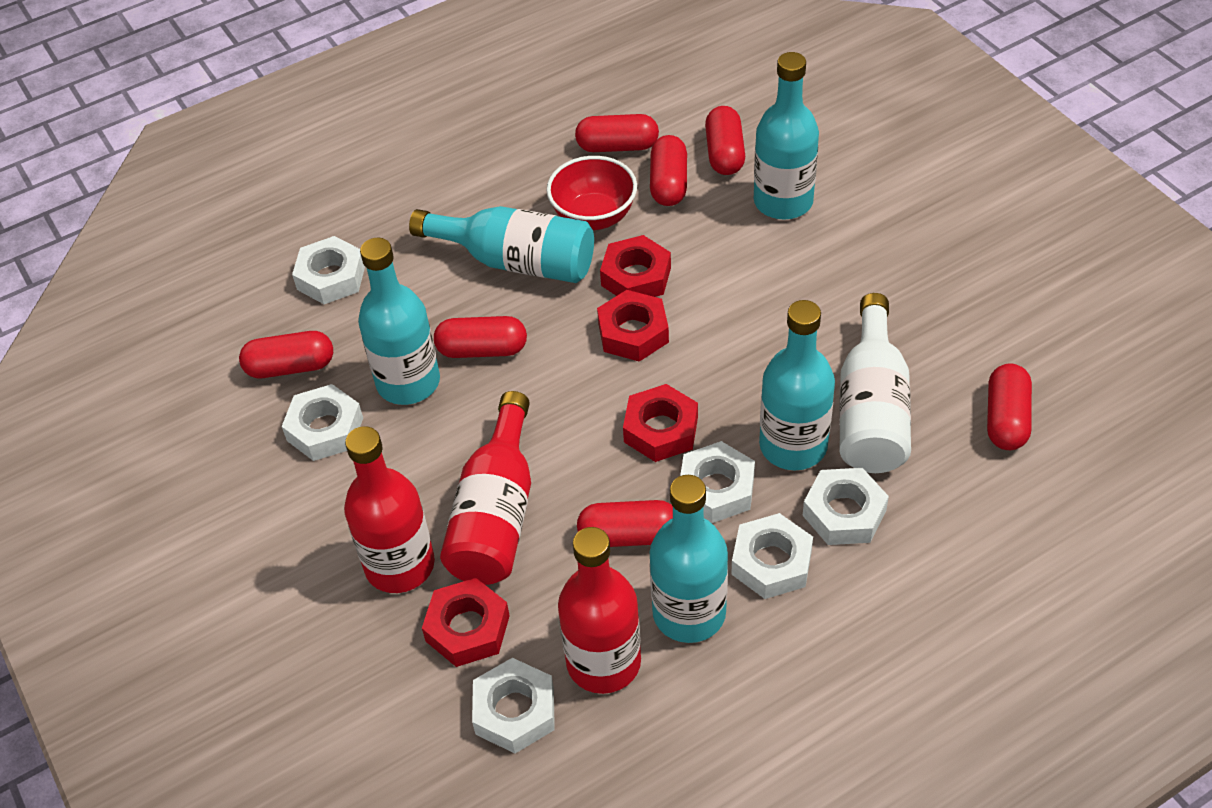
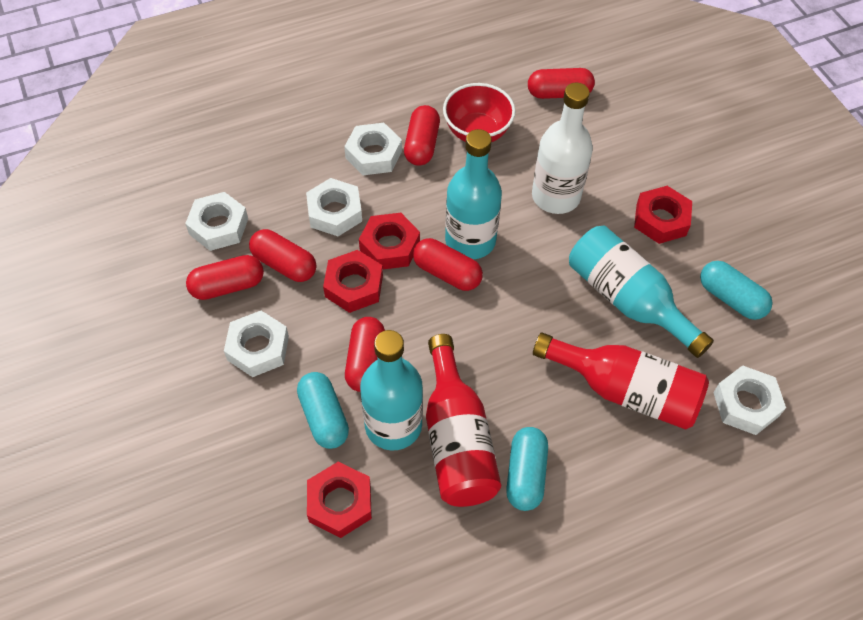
red bottle: [344,426,435,593] [440,391,531,585] [558,527,641,694] = 3 -> [426,334,501,507] [533,333,709,430] = 2
red capsule: [239,331,333,378] [434,316,527,358] [575,114,659,152] [577,500,673,547] [650,135,687,206] [705,106,745,175] [987,364,1032,450] = 7 -> [186,255,264,300] [249,229,316,282] [345,317,385,392] [404,105,440,166] [413,238,483,291] [528,68,595,99] = 6
turquoise bottle: [358,238,440,405] [409,206,594,283] [650,475,728,643] [754,52,819,220] [759,300,835,470] = 5 -> [360,330,423,451] [445,129,502,259] [569,226,714,358] = 3
turquoise capsule: none = 0 -> [297,372,349,449] [506,427,548,511] [700,261,772,320] = 3
white nut: [282,384,363,461] [292,236,365,304] [472,658,555,753] [680,441,755,523] [731,513,813,599] [802,468,889,545] = 6 -> [185,192,248,251] [224,311,289,377] [306,178,362,236] [344,123,402,175] [713,365,786,435] = 5

